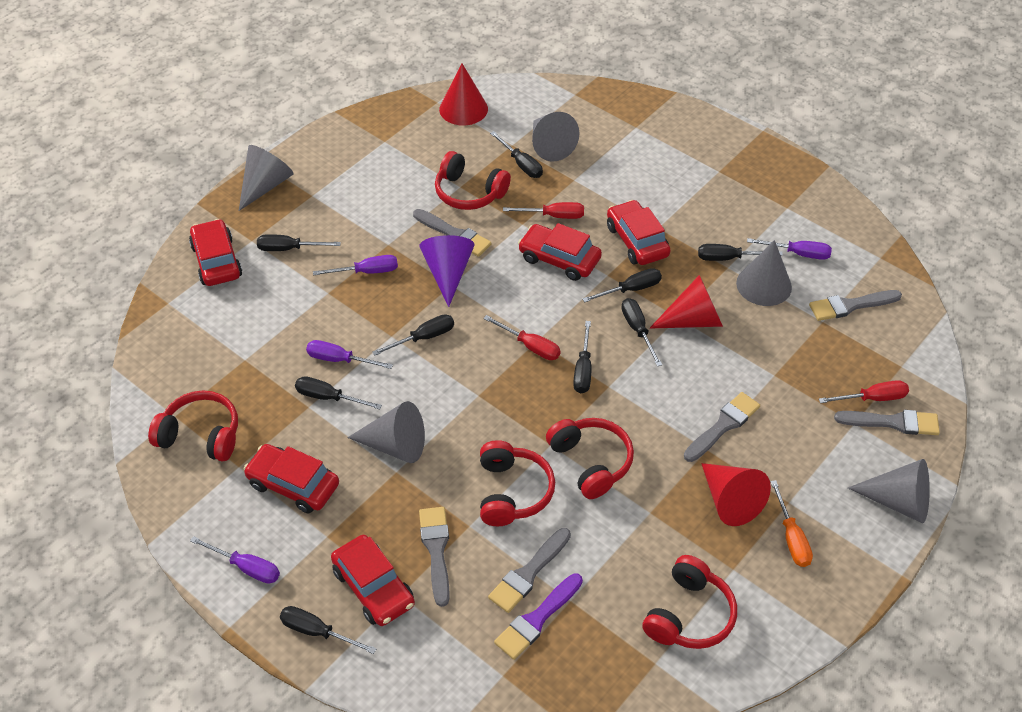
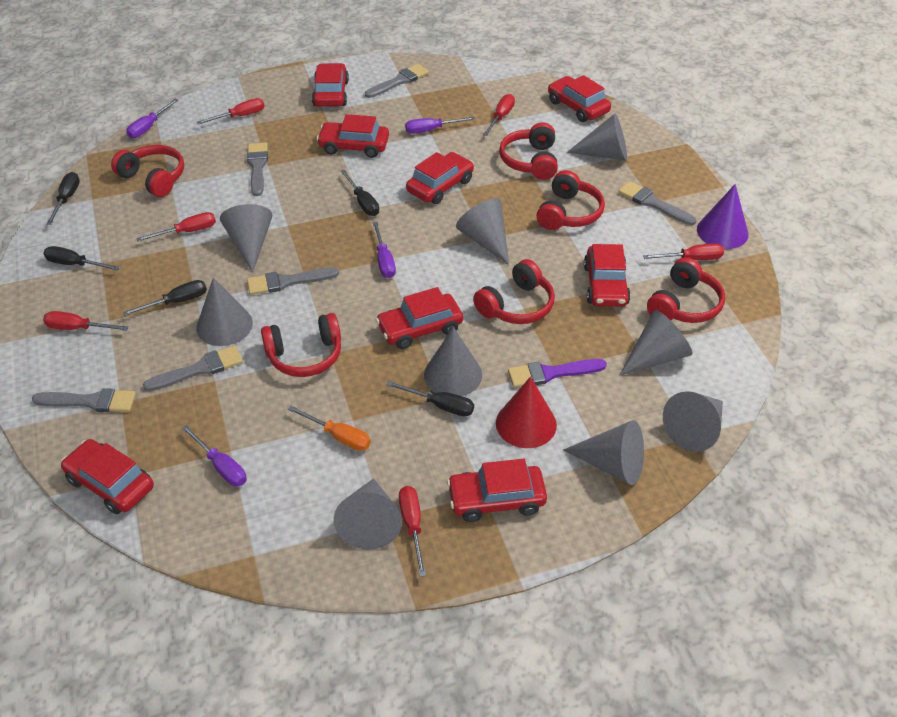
black screwdriver: [257,234,341,251] [280,606,377,654] [295,376,382,410] [373,314,454,356] [490,131,543,178] [573,321,592,393] [582,268,662,302] [622,298,662,367] [698,244,783,261] = 9 -> [43,246,120,270] [47,172,80,225] [122,280,207,316] [341,169,379,216] [386,381,474,416] = 5
grey cone: [239,145,294,211] [347,401,425,463] [532,112,579,162] [736,240,792,306] [848,459,930,523] = 5 -> [196,277,253,346] [220,204,273,273] [334,478,402,550] [424,327,482,396] [456,199,509,265] [563,420,644,485] [567,114,627,160] [620,310,692,375] [663,391,723,452] = 9
red car: [189,219,242,286] [244,444,339,514] [331,535,415,626] [518,223,602,281] [607,200,671,265] = 5 -> [61,439,154,514] [312,63,349,107] [317,114,389,158] [376,287,463,349] [406,152,474,204] [447,459,547,522] [548,75,611,122] [584,244,631,307] = 8
red cone: [439,64,488,125] [650,275,723,329] [701,463,771,526] = 3 -> [496,377,557,448] = 1
red headphones: [148,391,238,461] [435,151,511,210] [480,440,555,526] [546,418,634,499] [642,555,737,649] = 5 -> [111,145,184,197] [261,313,341,377] [473,259,555,324] [499,122,558,180] [537,170,605,230] [647,257,725,323] = 6
red screwdriver: [483,315,560,360] [503,202,584,219] [819,380,909,403] = 3 -> [43,311,129,331] [136,212,216,242] [197,98,265,124] [399,486,426,577] [483,94,515,136] [643,243,724,260] = 6

